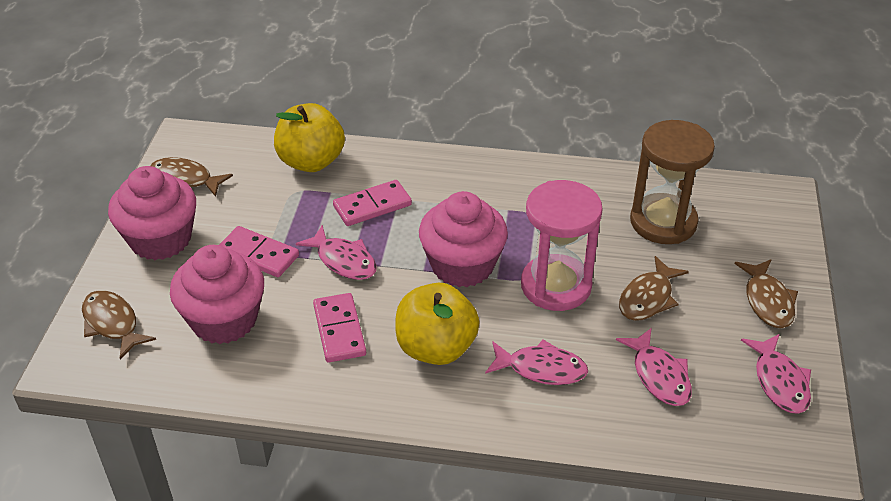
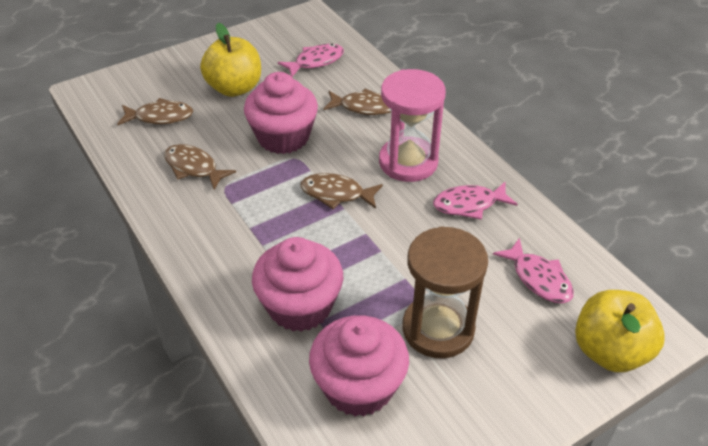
pink domino: [219,226,299,277] [313,293,366,362] [333,180,412,226] = 3 -> none = 0
pink fish: [296,225,377,280] [485,339,588,385] [616,328,692,406] [741,334,811,414] = 4 -> [278,44,344,77] [433,182,518,220] [493,238,574,303] = 3

